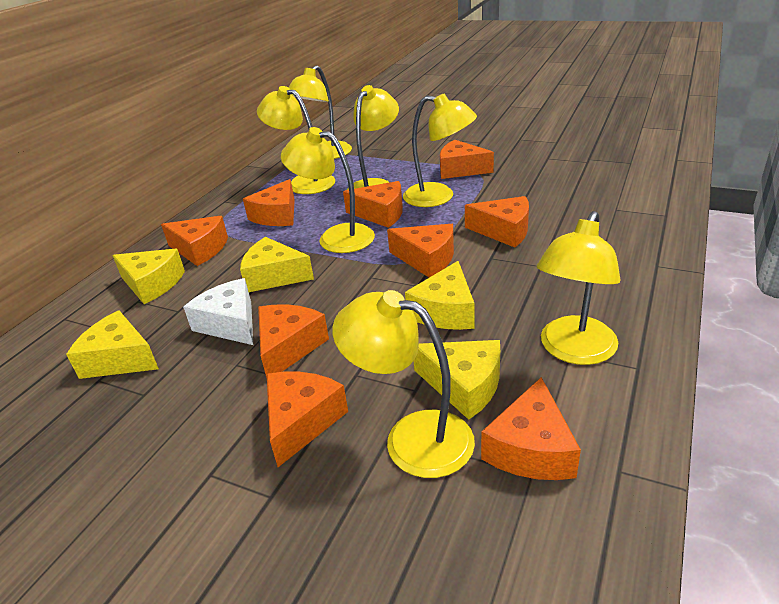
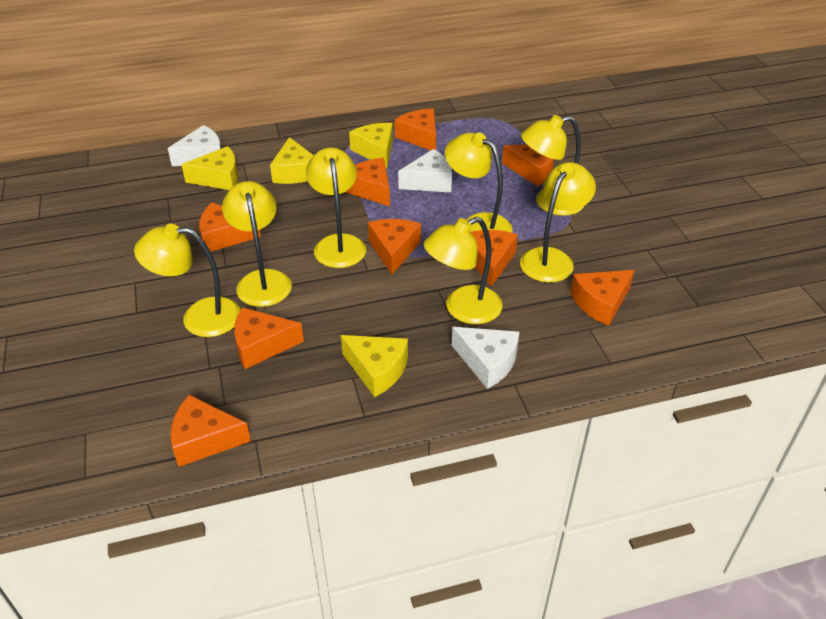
white cheese: [183,278,253,345] = 1 -> [168,125,221,166] [398,149,452,193] [452,327,519,389] = 3
yellow cheese: [66,310,159,379] [112,248,185,304] [240,237,314,292] [405,261,474,330] [414,340,500,420] = 5 -> [181,146,238,190] [270,137,314,184] [341,335,408,397] [349,123,393,168] = 4

